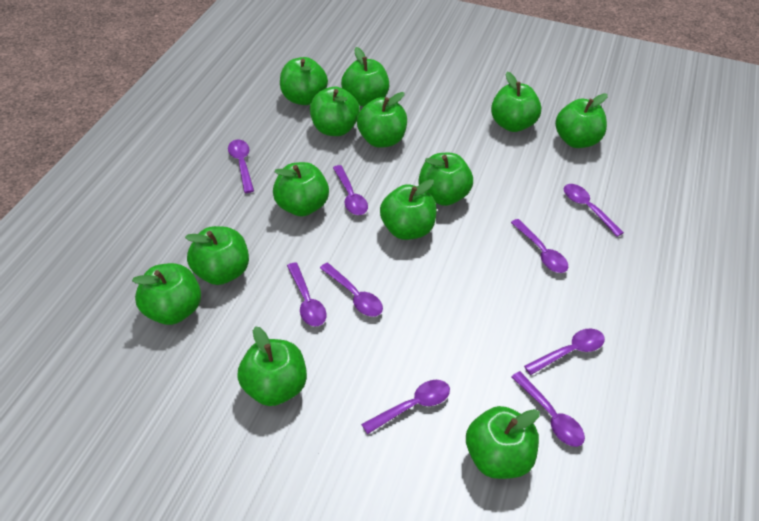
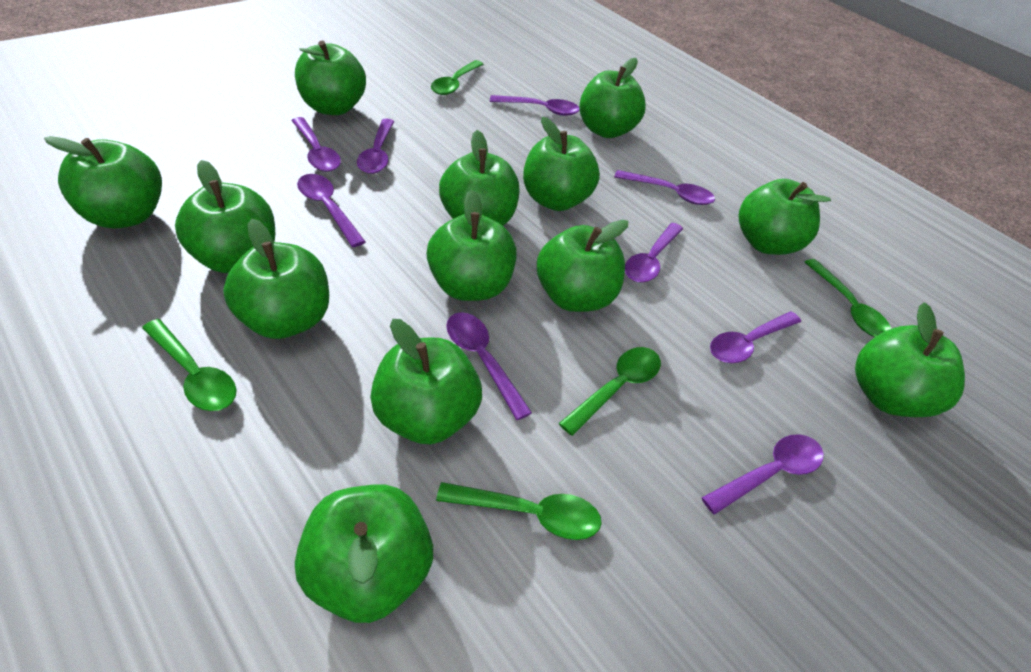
green spoon: none = 0 -> [142,319,236,411] [431,60,483,95] [436,482,602,540] [559,347,661,436] [805,259,891,337] = 5

